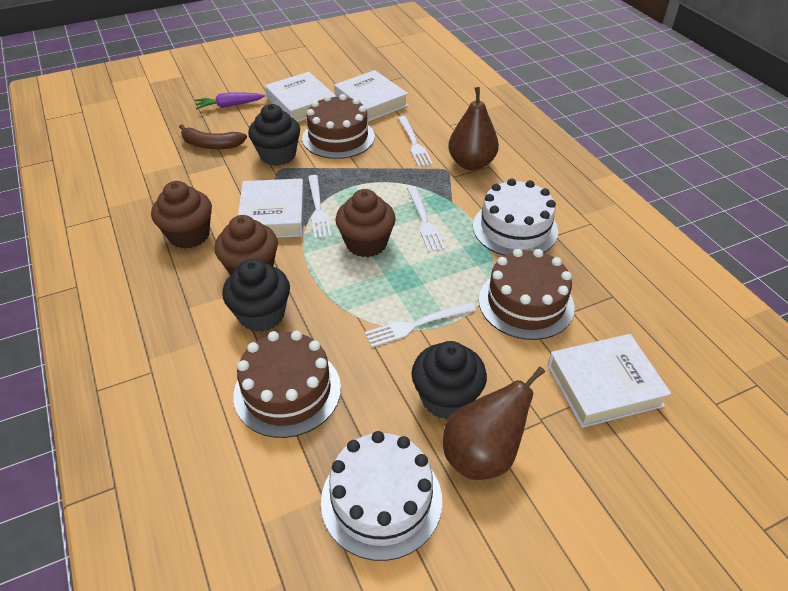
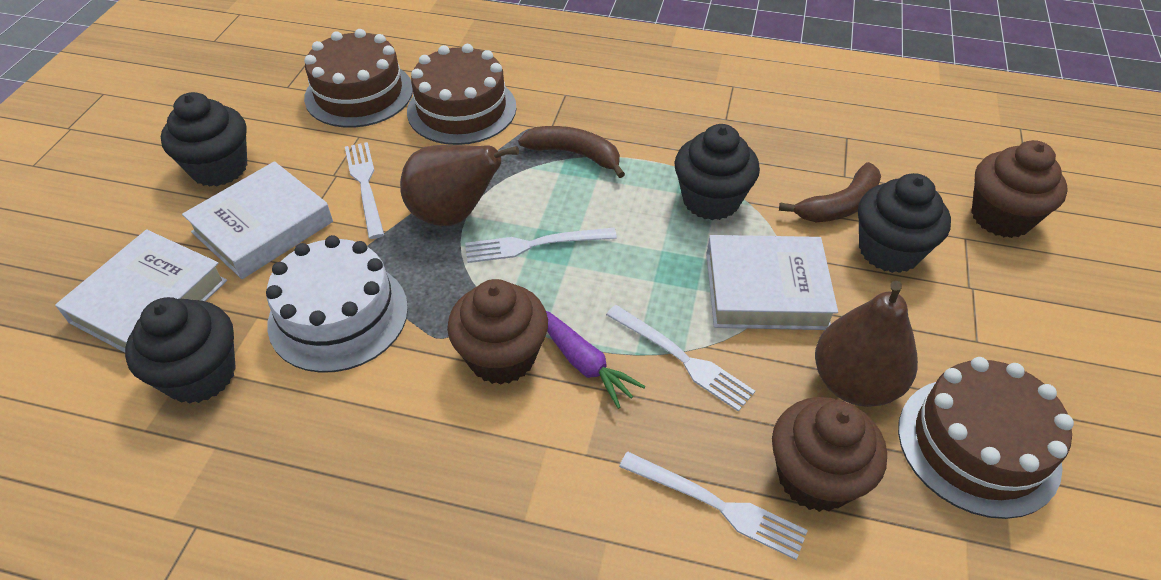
black cupcake: [222,259,290,332] [248,104,300,166] [412,341,487,419] = 3 -> [125,297,236,404] [161,92,247,187] [675,124,760,220] [858,173,951,273] = 4
brown banana: [179,124,247,149] = 1 -> [518,126,625,178] [779,162,881,222] = 2
white book: [238,179,305,238] [265,72,336,122] [334,70,408,122] [548,334,671,428] = 4 -> [55,229,227,353] [182,161,333,279] [706,235,838,330] = 3
white cake: [321,431,442,561] [473,179,558,256] = 2 -> [266,235,408,373] = 1

